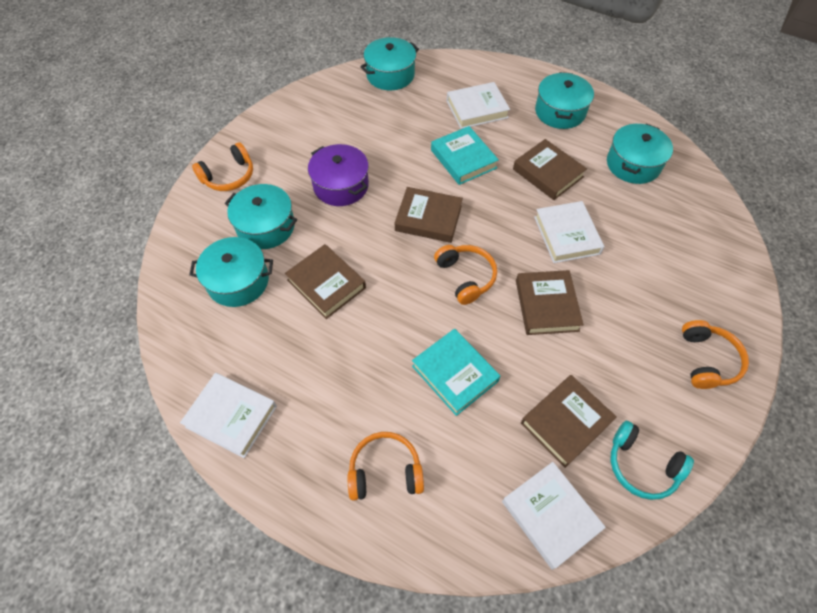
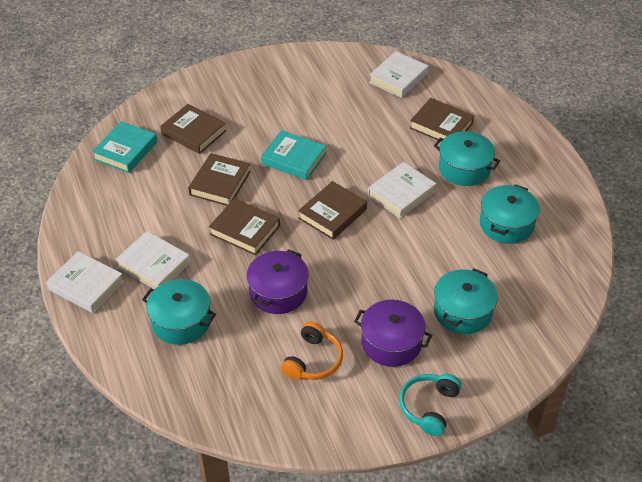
orange headphones: [192,142,253,191] [348,432,424,501] [434,245,497,305] [682,320,749,389] = 4 -> [281,321,343,380] = 1
purple pot: [308,144,369,206] = 1 -> [247,249,309,314] [354,300,432,367] = 2
turquoise pot: [189,237,273,307] [225,184,297,249] [360,37,419,90] [535,72,594,129] [607,124,673,184] = 5 -> [142,279,216,345] [434,131,500,186] [434,269,498,334] [480,184,540,244] = 4

